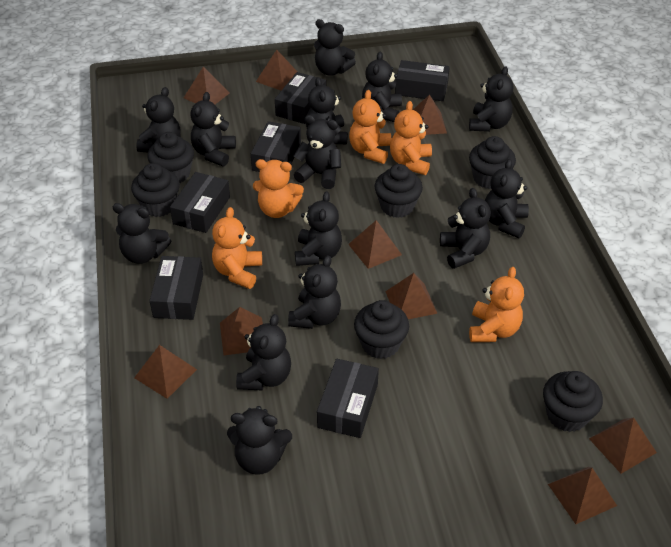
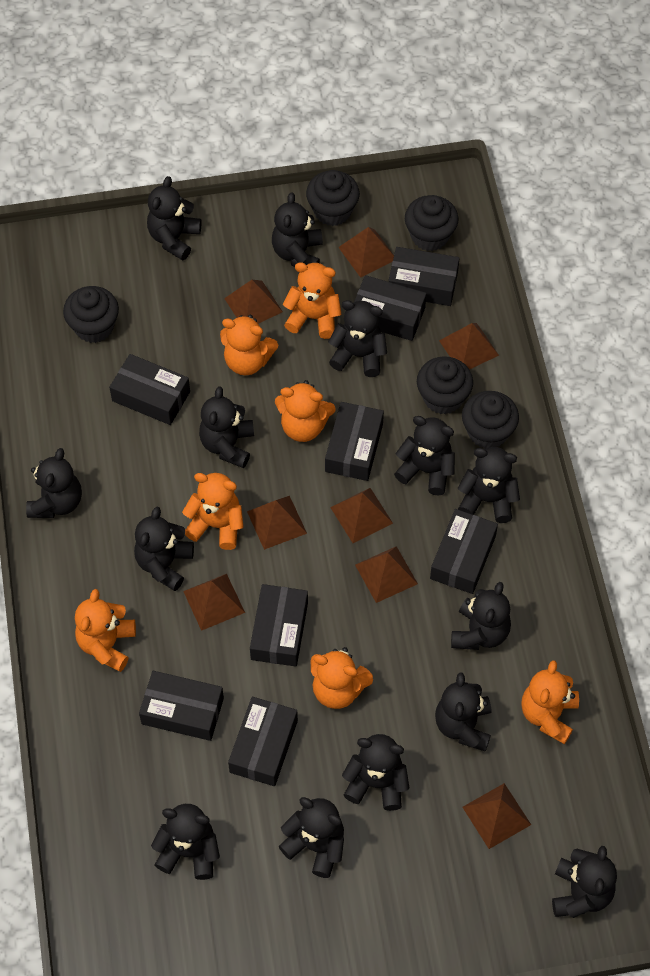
black box: [150,256,203,320] [170,172,230,233] [251,121,301,172] [275,72,326,124] [317,359,379,438] [395,60,450,101] = 6 -> [109,354,190,425] [139,671,224,741] [228,697,298,786] [250,584,308,667] [325,402,384,481] [354,275,427,341] [388,247,460,306] [430,509,498,594] = 8
black cupcake: [131,163,180,217] [148,132,194,183] [354,300,409,359] [374,164,423,218] [469,136,516,189] [543,371,603,432] = 6 -> [63,286,119,343] [306,170,360,226] [405,195,459,251] [417,356,473,415] [462,391,519,449] = 5
brown pyramid: [134,345,197,399] [184,67,230,104] [220,307,263,355] [256,50,297,91] [348,220,402,269] [385,273,438,319] [413,95,447,135] [548,467,617,524] [589,417,657,474] = 9 -> [183,574,245,631] [224,280,283,324] [247,496,307,550] [330,488,393,543] [338,227,394,278] [355,546,418,603] [439,323,499,370] [462,783,531,849] = 8
orange teddy bear: [212,207,262,289] [253,159,304,218] [349,90,391,164] [390,101,432,175] [469,267,524,342] = 5 -> [75,589,136,672] [182,473,244,550] [220,314,278,375] [275,380,336,442] [283,262,342,339] [311,647,373,709] [521,660,579,744] = 7

